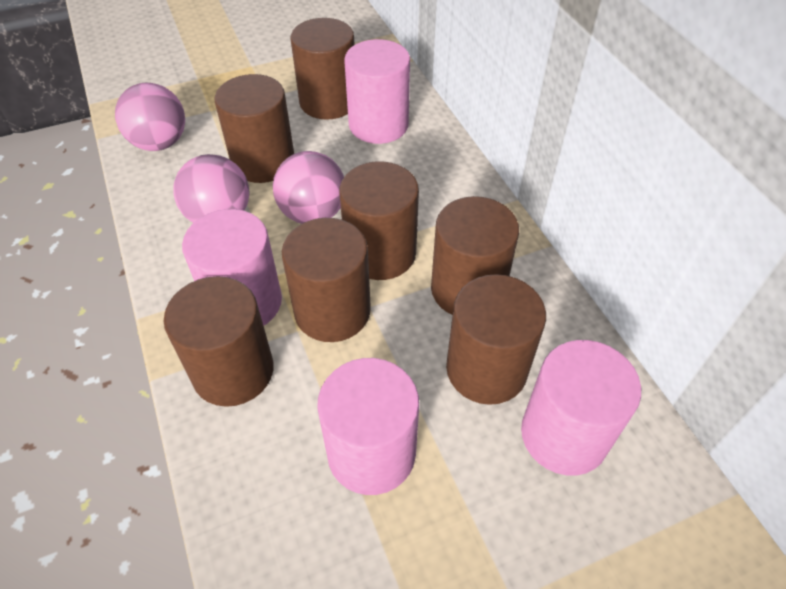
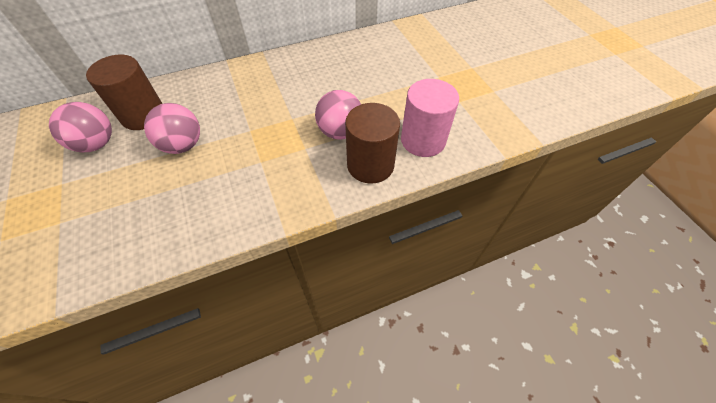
brown cylinder: [164,276,274,407] [215,74,294,183] [282,218,371,342] [291,18,355,120] [339,161,419,280] [431,196,519,315] [446,274,546,405] = 7 -> [86,55,163,130] [345,103,400,184] = 2
pink cylinder: [182,209,282,326] [317,358,419,495] [344,39,410,144] [521,340,641,476] = 4 -> [401,79,459,157] = 1

